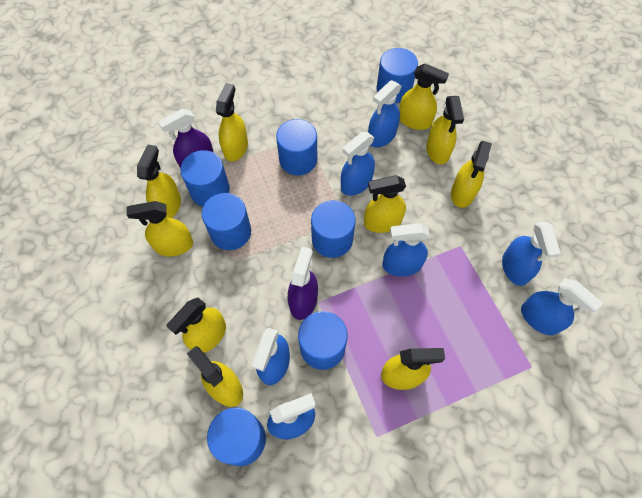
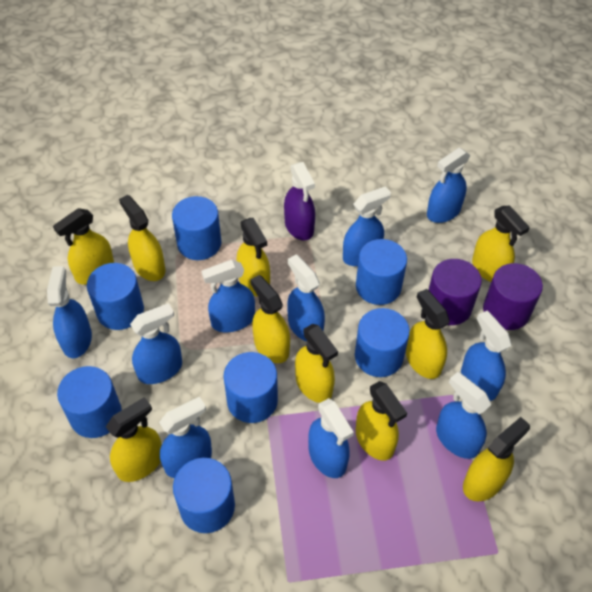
blue spray bottle: [252,328,290,385] [267,393,316,439] [341,132,375,196] [368,80,402,147] [382,223,430,276] [502,222,561,286] [521,278,603,335] = 7 -> [47,266,92,358] [130,303,182,384] [159,397,212,478] [202,260,255,332] [287,255,325,342] [308,398,354,478] [343,186,391,266] [427,148,470,223] [436,372,491,459] [461,311,512,401] = 10
purple cylinder: none = 0 -> [428,259,482,325] [483,263,543,330] = 2
purple spray bottle: [158,109,214,169] [288,247,318,320] = 2 -> [284,162,315,241] = 1

